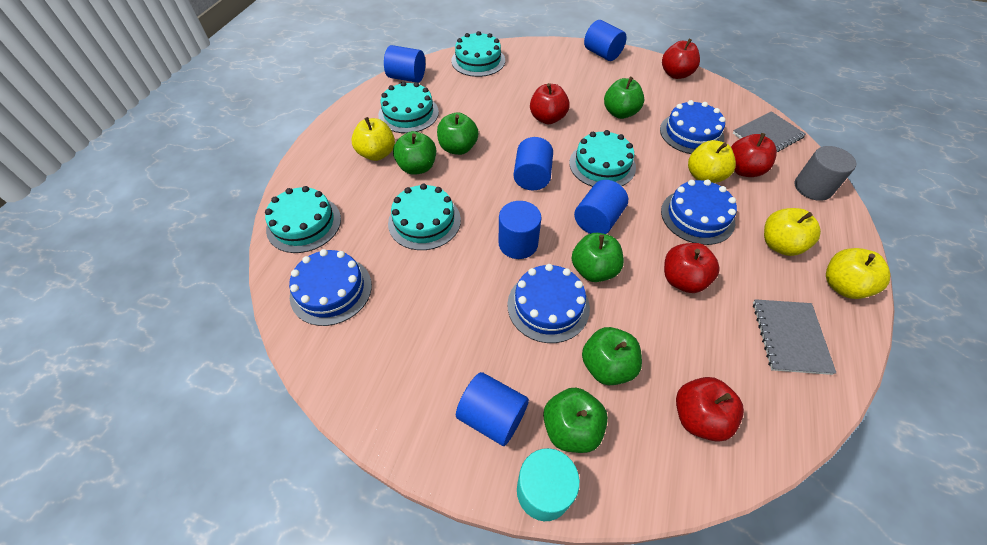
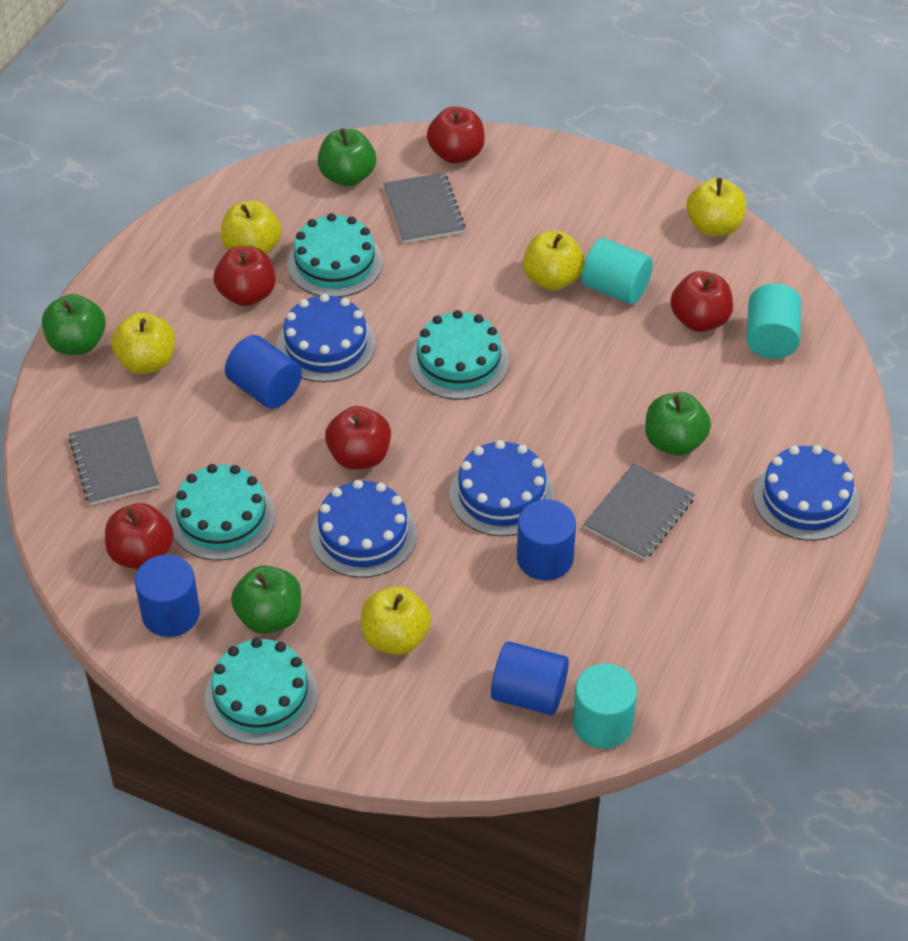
blue cylinder: [384,45,425,83] [456,372,529,446] [499,201,542,259] [514,137,553,190] [574,180,628,234] [584,20,627,61] = 6 -> [135,554,200,637] [225,335,302,409] [491,641,569,715] [517,499,576,581] = 4
green apple: [393,131,436,175] [437,112,479,155] [543,387,608,453] [572,233,624,282] [582,327,642,385] [604,77,644,119] = 6 -> [42,294,106,355] [231,565,301,634] [318,128,376,186] [645,392,711,456] = 4
grey cylinder: [794,146,856,201] = 1 -> none = 0
grey notebook: [733,111,806,152] [753,299,836,375] = 2 -> [68,417,159,505] [383,172,466,243] [584,463,695,560] = 3
turquoise cake: [265,186,341,253] [378,81,439,133] [388,183,461,250] [451,31,505,77] [569,130,636,187] = 5 -> [169,464,275,561] [204,638,318,745] [287,213,383,297] [409,310,509,399] = 4
turquoise cylinder: [517,448,580,521] = 1 -> [573,663,637,749] [582,238,653,305] [746,283,801,359] = 3
yellow apple: [351,117,395,161] [688,140,736,183] [764,208,821,256] [826,248,890,299] = 4 -> [111,312,175,374] [221,201,281,254] [361,586,431,655] [523,231,584,291] [686,178,746,236] = 5

